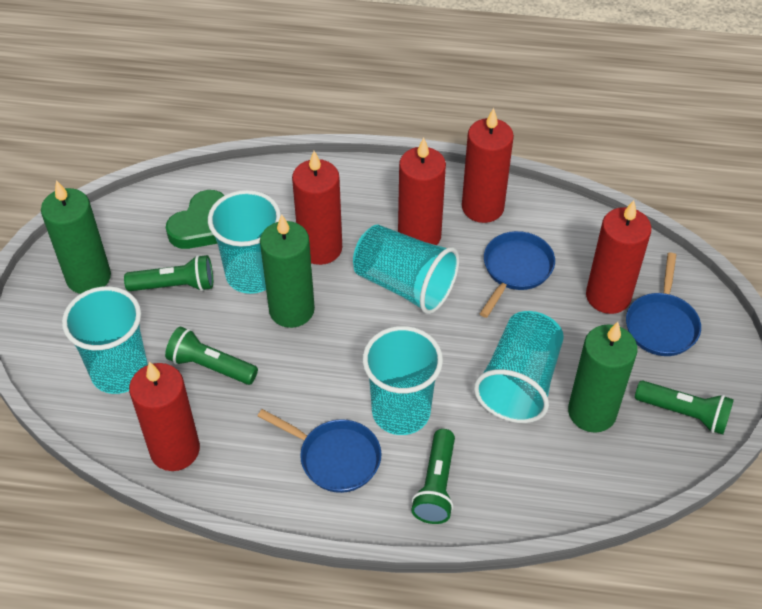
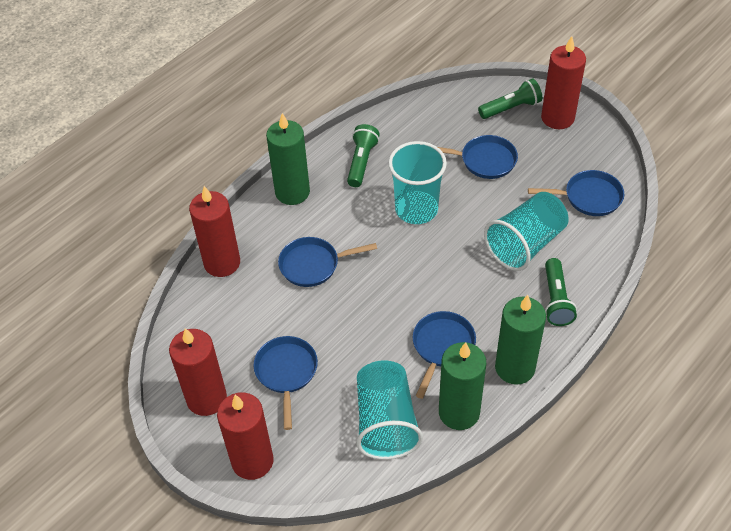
blue pan: [258,409,381,493] [480,231,555,318] [626,253,701,356] = 3 -> [254,336,318,430] [278,237,377,287] [412,311,476,399] [438,135,518,179] [528,170,624,216] = 5
green flashlight: [124,255,213,291] [165,326,258,385] [411,429,455,524] [635,381,734,435] = 4 -> [347,124,380,187] [478,79,542,119] [545,258,577,326] = 3
green heart: [166,190,225,249] = 1 -> none = 0
red candle: [129,362,200,471] [292,151,342,265] [398,138,446,245] [462,108,514,223] [586,200,652,314] = 5 -> [169,328,227,416] [189,186,240,277] [217,392,274,480] [541,36,586,129] = 4
turquoise cup: [62,286,148,394] [208,190,281,294] [353,224,460,314] [363,326,443,435] [474,311,564,423] = 5 -> [356,360,423,460] [388,141,447,224] [484,192,569,271] = 3

